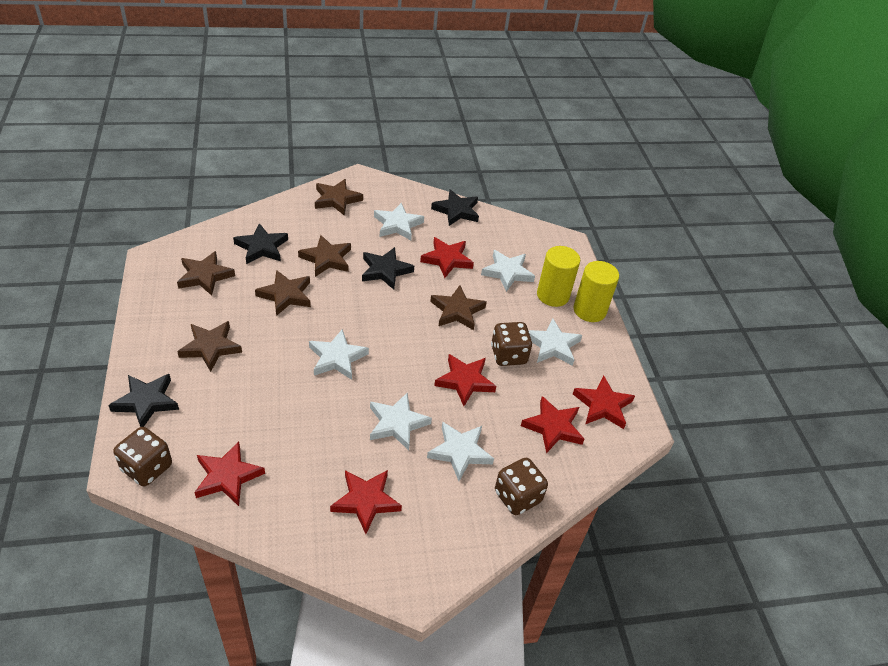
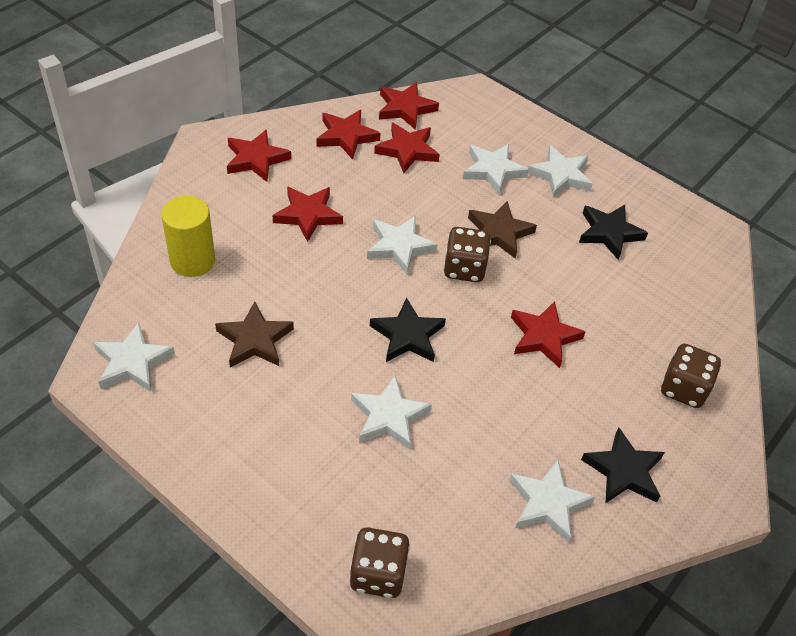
black star: [108,374,179,427] [233,223,288,264] [362,247,414,290] [431,189,479,226] = 4 -> [370,297,446,362] [579,205,648,260] [581,427,665,503] = 3
brown star: [177,251,235,296] [177,321,242,372] [255,270,311,316] [298,235,351,277] [315,179,363,216] [430,285,487,330] = 6 -> [215,301,294,368] [468,201,537,258] = 2
yellow cylinder: [537,246,580,307] [573,261,619,322] = 2 -> [161,196,215,277] = 1

